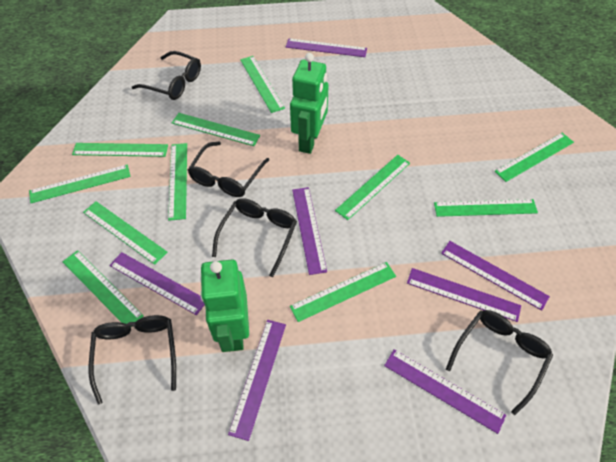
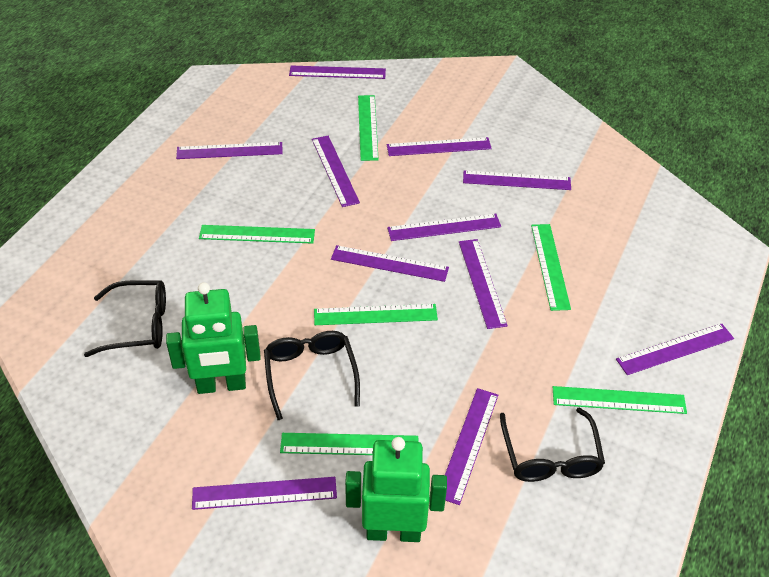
black glasses: [89,315,176,405] [132,51,201,100] [188,142,269,197] [212,198,297,277] [446,310,553,415] = 5 -> [84,280,166,357] [264,331,360,420] [500,407,605,482] = 3
green ruler: [29,165,131,203] [62,250,144,327] [72,143,168,157] [83,201,167,265] [168,143,187,221] [172,113,260,146] [240,56,285,113] [290,262,396,322] [335,155,410,220] [434,199,538,217] [494,133,574,182] = 11 -> [199,225,315,244] [280,433,418,455] [314,304,438,325] [358,95,379,161] [531,224,571,311] [553,386,687,414] = 6
purple ruler: [109,252,205,315] [228,320,286,441] [286,38,367,57] [292,187,327,275] [384,350,506,434] [407,268,521,322] [441,241,550,311] = 7 -> [176,142,283,159] [192,477,337,510] [289,66,386,79] [312,136,360,207] [331,245,449,282] [386,137,492,156] [387,214,501,241] [445,388,498,505] [459,239,508,329] [463,170,571,190] [616,324,734,375] = 11

